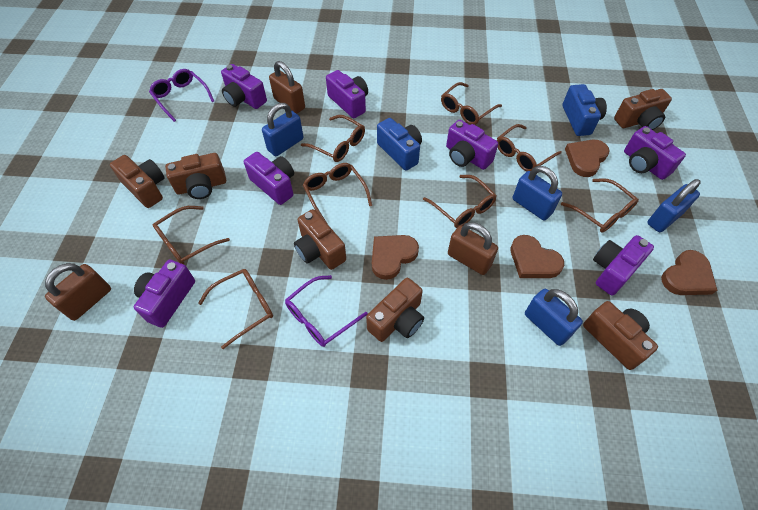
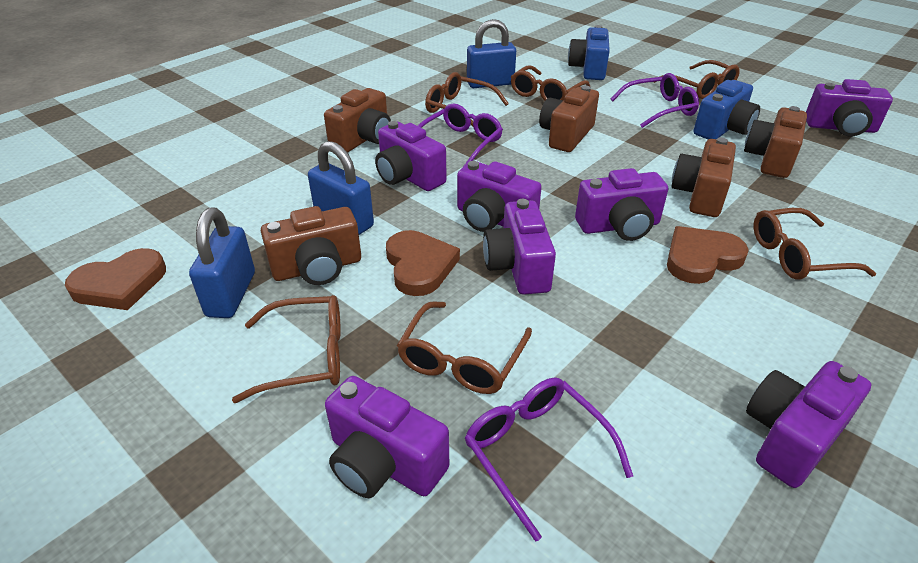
blue padlock: [262,103,303,156] [513,166,562,220] [525,289,583,346] [647,179,701,232] = 4 -> [189,208,255,318] [308,141,374,235] [467,19,516,88] = 3
brown camera: [110,155,165,208] [165,153,226,199] [294,209,346,270] [366,278,424,342] [583,301,658,370] [614,89,672,130] = 6 -> [261,206,361,285] [324,88,391,153] [539,85,599,152] [671,137,736,217] [744,106,807,178] = 5
brown glasses: [153,206,230,264] [198,269,273,349] [301,115,365,162] [303,163,372,224] [423,175,496,228] [441,82,502,125] [497,124,562,172] [561,178,639,233] = 8 -> [232,295,341,403] [397,301,532,394] [425,72,509,126] [511,65,590,101] [654,60,740,99] [754,208,876,280] = 6
brown heart: [372,235,419,280] [511,235,564,278] [565,140,610,177] [661,250,717,295] = 4 -> [65,248,166,310] [386,230,460,296] [667,226,749,284] = 3
brown padlock: [45,263,111,321] [269,61,305,114] [448,222,498,275] = 3 -> none = 0
purple glasses: [149,69,214,122] [285,275,368,347] = 2 -> [418,103,503,168] [465,377,633,542] [610,73,699,128] = 3

